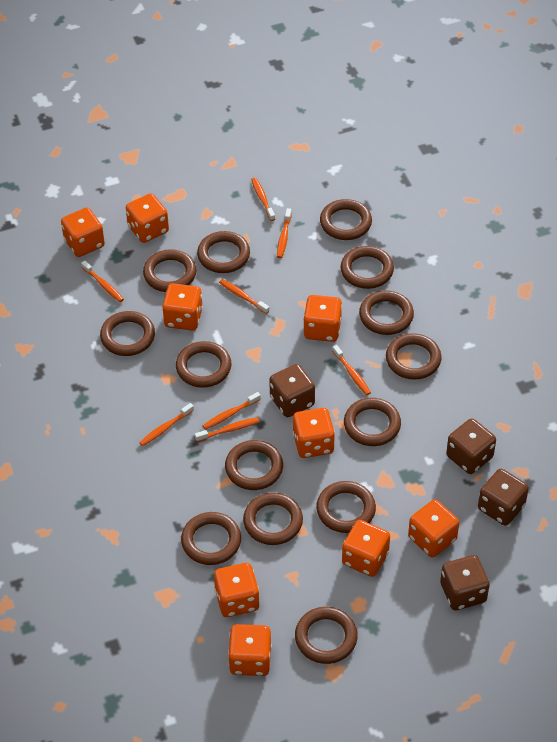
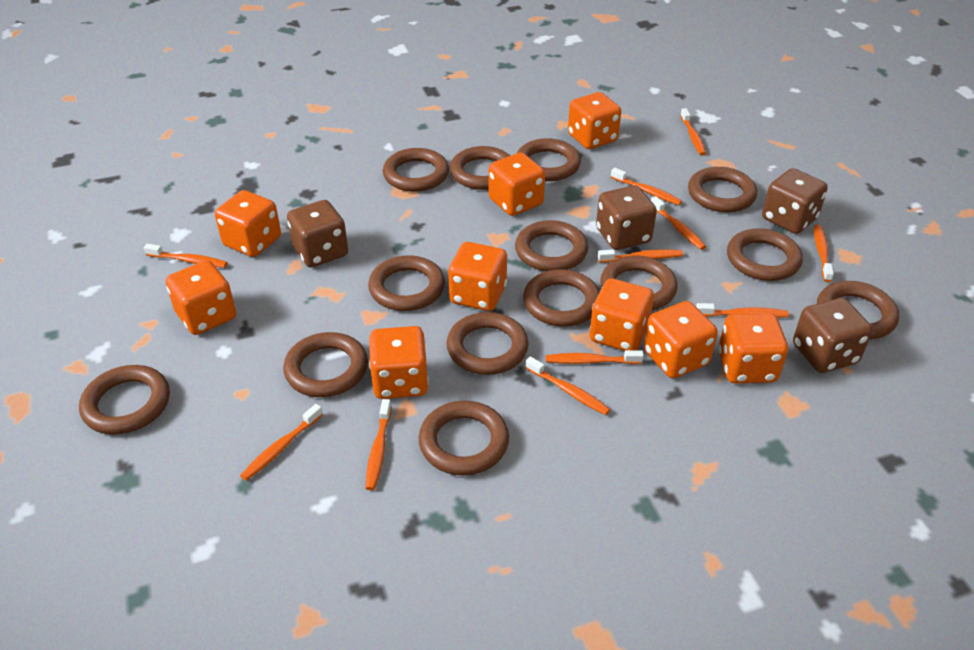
orange toothbrush: [81,261,124,302] [139,403,194,446] [195,417,259,442] [202,392,261,430] [219,279,270,314] [251,177,275,221] [277,208,292,258] [333,345,371,395] = 8 -> [144,244,227,268] [240,404,323,481] [365,399,392,490] [525,356,610,415] [546,350,644,364] [598,249,683,263] [611,168,682,205] [651,196,706,250] [680,108,706,156] [696,303,789,318] [814,225,834,282] = 11

